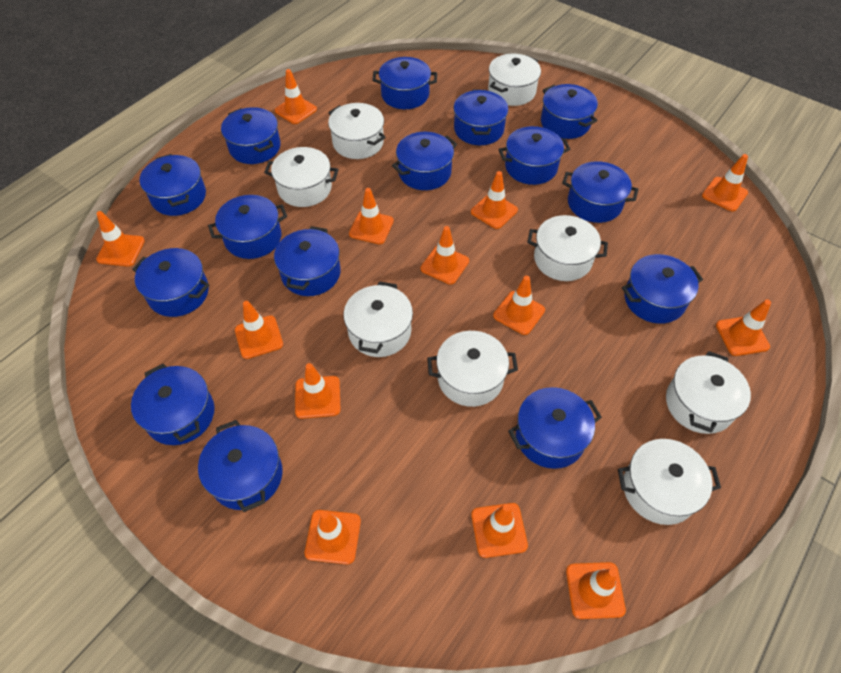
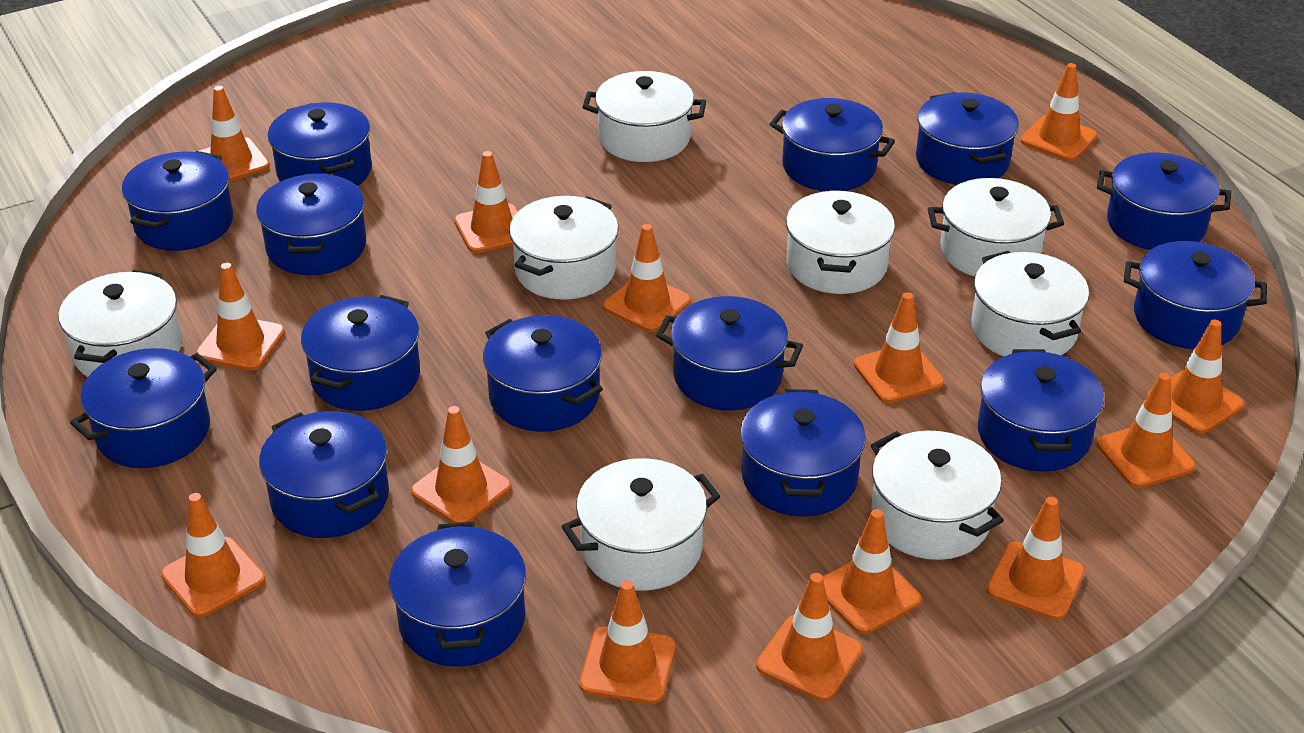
orange traffic cone: [96,211,145,267] [235,301,283,359] [275,69,317,124] [295,363,340,419] [305,510,361,565] [349,188,394,244] [421,226,469,285] [471,171,518,229] [471,503,528,558] [493,276,545,335] [566,562,626,619] [702,154,748,212] [716,299,771,356] = 13 -> [161,493,265,617] [196,263,285,371] [199,86,270,182] [411,406,511,523] [454,151,518,253] [579,580,676,704] [603,224,691,332] [756,573,863,701] [823,509,922,634] [854,292,944,403] [987,497,1085,620] [1020,63,1098,161] [1097,373,1195,488] [1147,320,1244,434] = 14

